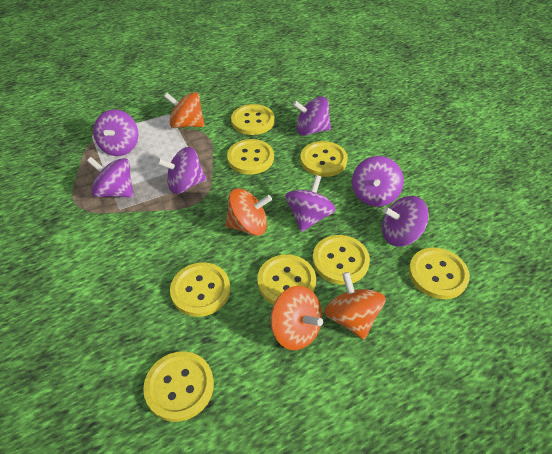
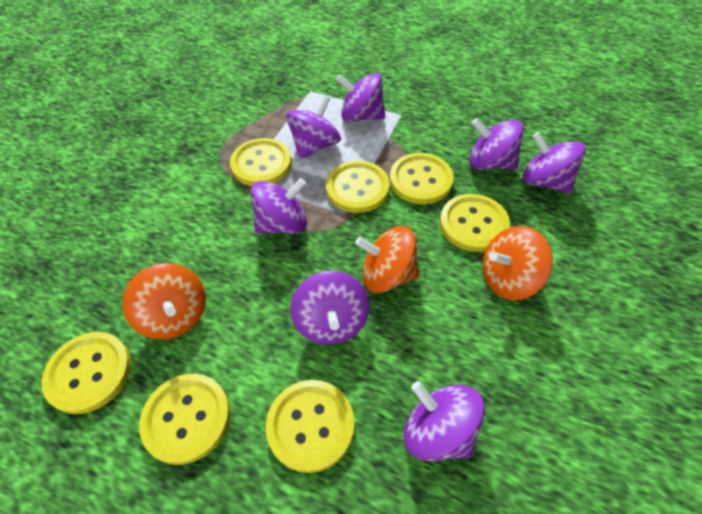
orange spinning top: [164,92,205,128] [225,188,272,236] [271,286,323,350] [324,272,386,340] = 4 -> [122,263,206,340] [355,226,420,293] [483,226,553,300] = 3
yellow button: [143,351,214,422] [170,262,230,317] [227,139,274,175] [231,104,274,135] [257,254,316,304] [300,141,348,177] [312,235,370,285] [409,247,470,299] = 8 -> [41,332,131,414] [139,374,230,465] [230,138,292,186] [266,380,355,473] [326,161,390,213] [390,153,454,204] [440,194,510,252] = 7

